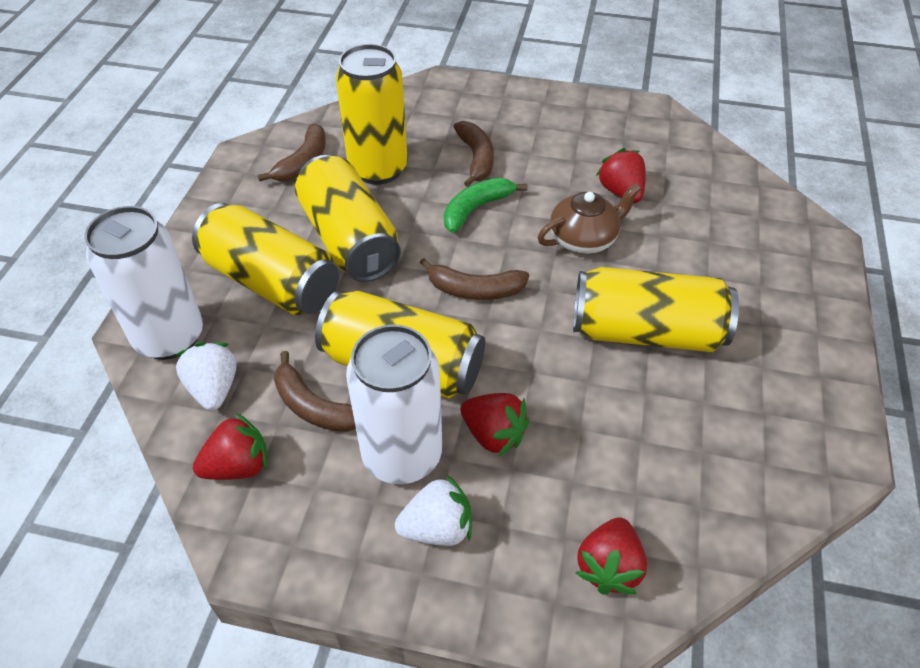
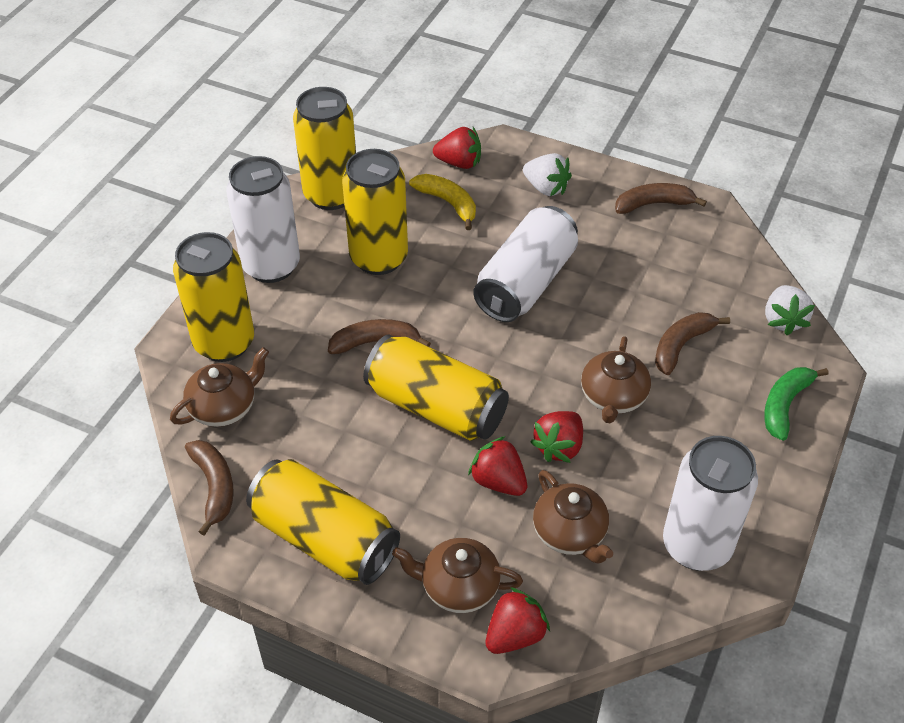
brown teapot: [538,183,641,254] = 1 -> [170,347,269,427] [392,538,523,613] [533,470,613,564] [581,336,651,423] = 4
white can: [84,206,203,360] [346,325,442,484] = 2 -> [226,156,300,283] [473,206,578,322] [663,436,758,571] = 3
yellow banana: none = 0 -> [409,174,476,230] = 1

